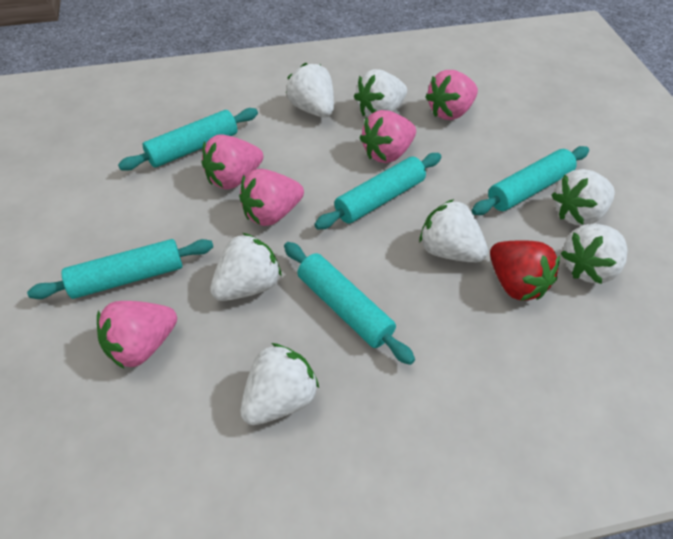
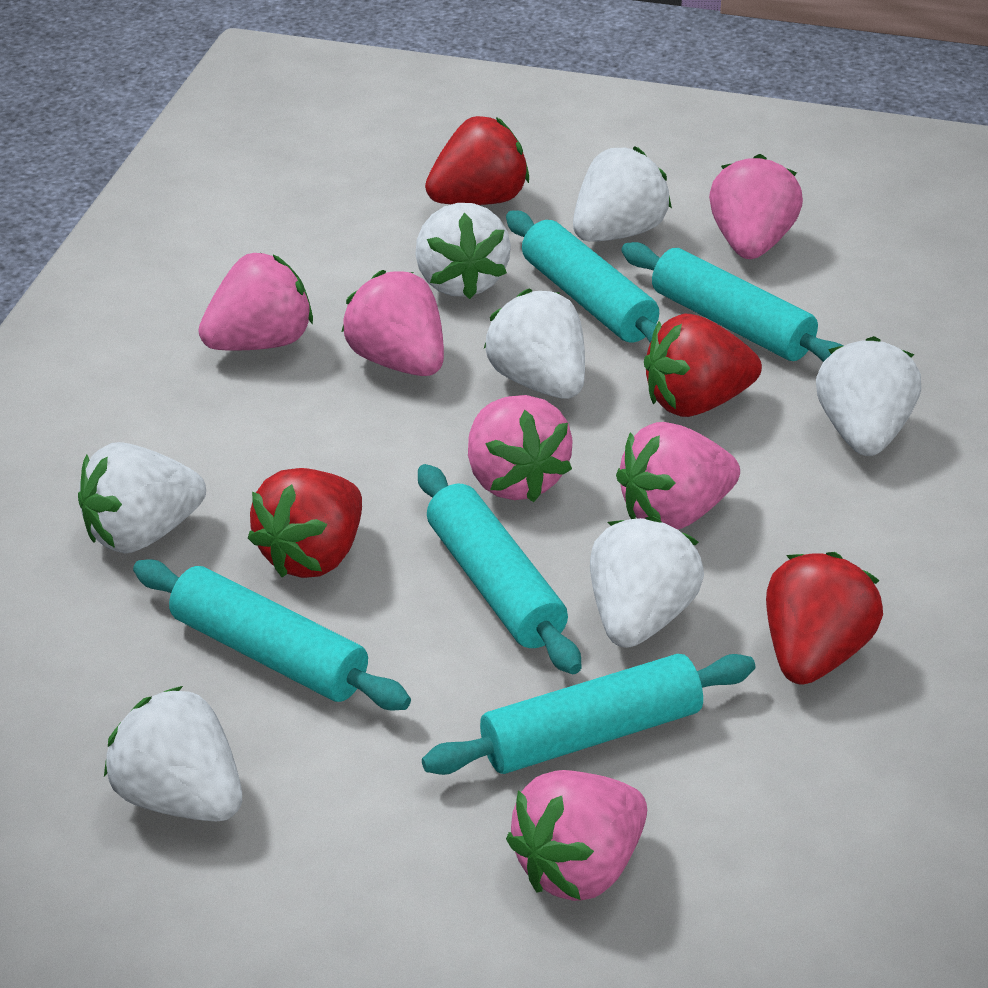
pink strawberry: [97,301,177,369] [201,134,263,190] [239,169,304,226] [360,110,416,163] [425,70,478,120] = 5 -> [198,253,313,351] [342,270,444,376] [468,395,573,502] [506,770,647,901] [616,422,740,530] [709,154,803,259] = 6
red strawberry: [490,240,560,301] = 1 -> [248,468,362,578] [425,116,529,205] [644,314,762,417] [766,552,883,685] = 4

